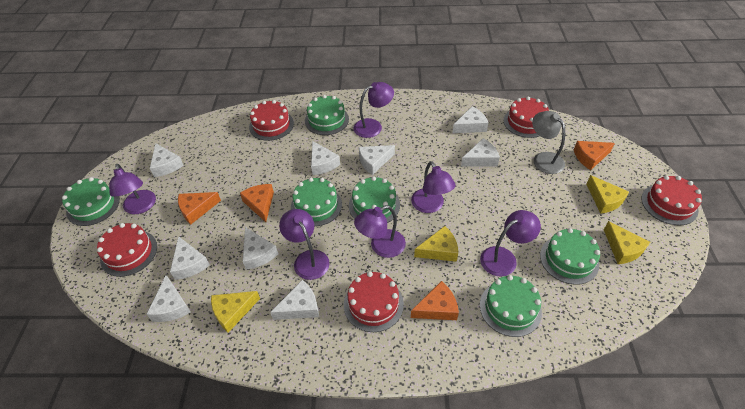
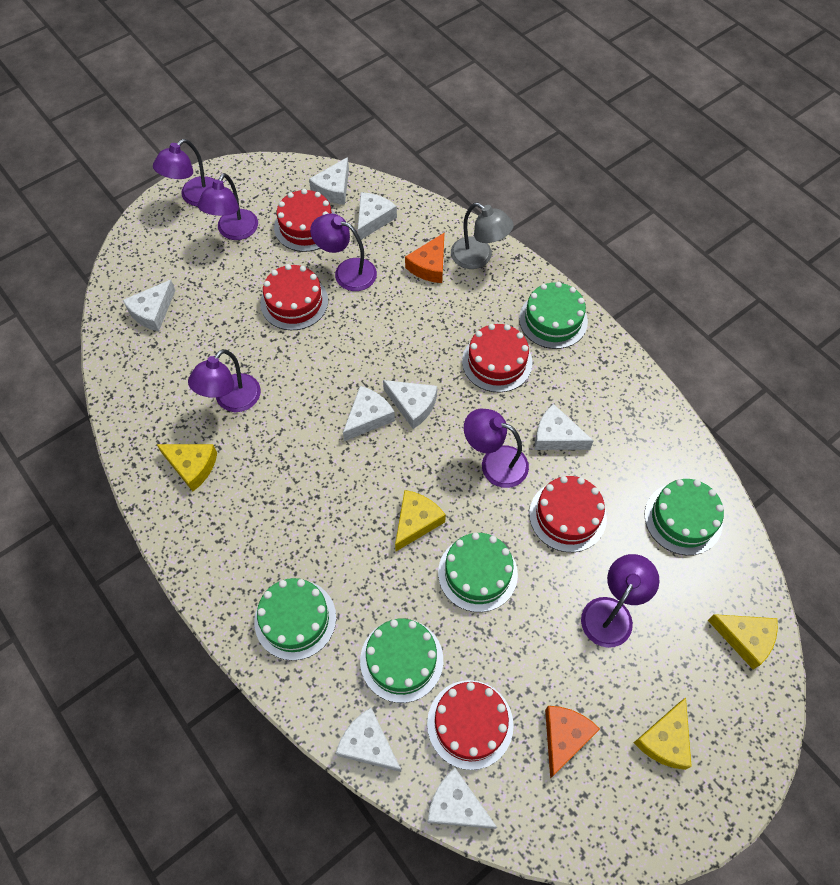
green cake: [62,177,120,226] [291,178,342,226] [305,95,349,135] [349,176,400,223] [480,275,542,337] [540,228,600,285] = 6 -> [254,578,336,660] [360,619,443,703] [438,533,518,612] [519,282,588,349] [644,479,724,555] = 5
orange cheese: [178,192,221,225] [240,184,274,222] [411,281,459,320] [574,141,615,170] = 4 -> [405,233,444,283] [545,706,600,778] = 2
white cheese: [147,275,191,322] [150,143,184,177] [170,236,210,280] [243,227,278,269] [270,280,319,320] [311,141,340,175] [359,145,395,175] [452,106,488,133] [461,138,500,167] = 9 -> [123,280,176,331] [309,157,349,205] [336,708,401,772] [343,386,395,441] [358,192,397,240] [383,380,437,429] [427,768,497,829] [535,404,594,450] = 8

